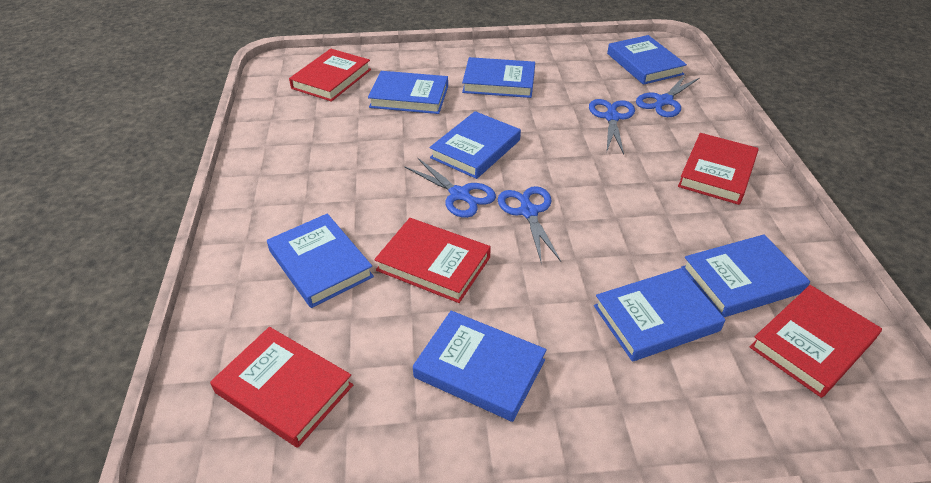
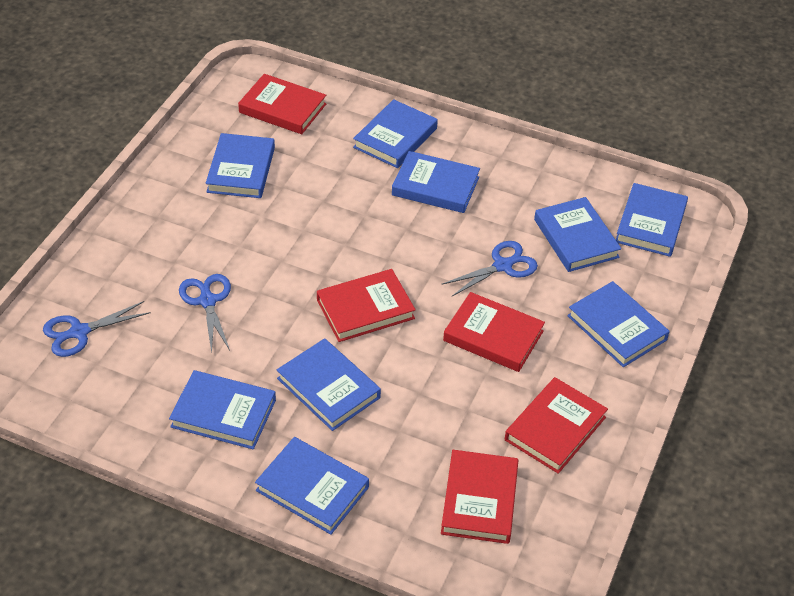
blue book: [267,214,374,308] [368,71,448,114] [413,311,547,422] [430,111,521,179] [462,57,535,98] [594,268,725,361] [607,35,687,85] [681,234,810,317] = 8 -> [169,370,276,449] [206,133,275,198] [255,437,369,535] [277,338,381,431] [353,99,438,168] [392,151,480,213] [534,197,621,272] [567,281,670,367] [616,183,688,257] = 9
blue scissors: [404,158,496,218] [498,186,561,262] [589,99,635,154] [636,74,700,117] = 4 -> [43,301,151,357] [179,274,231,354] [441,241,538,297] = 3

